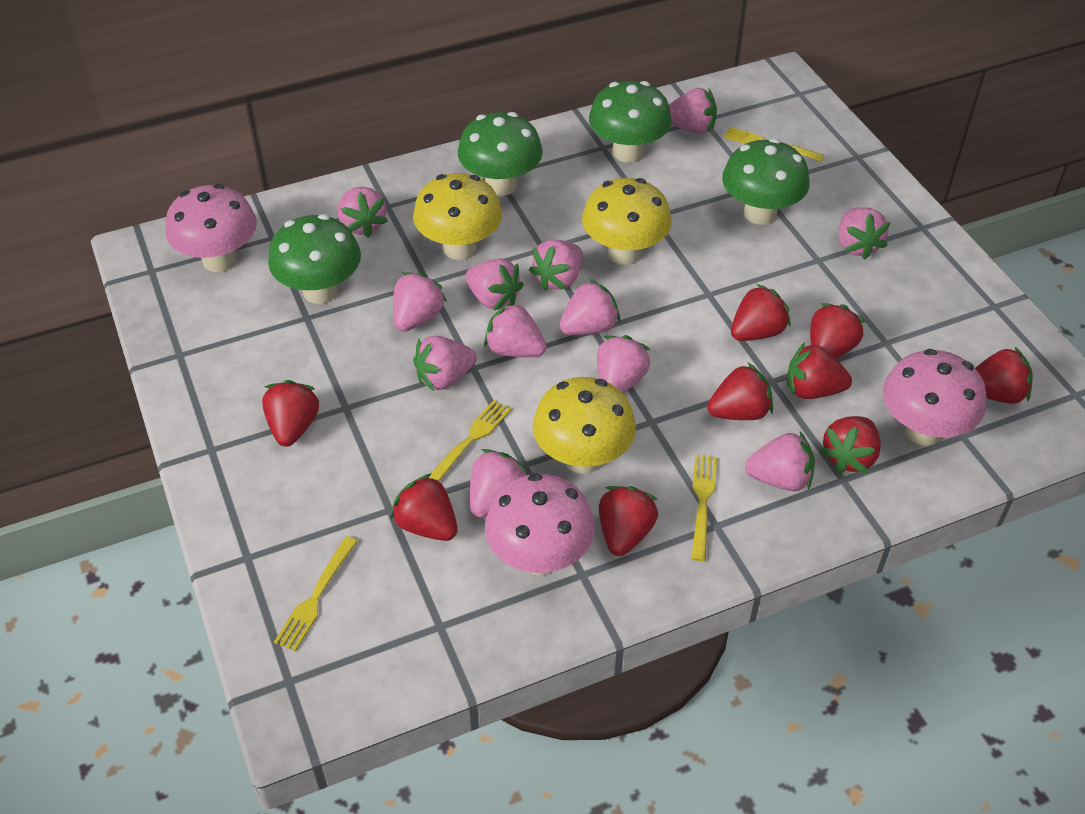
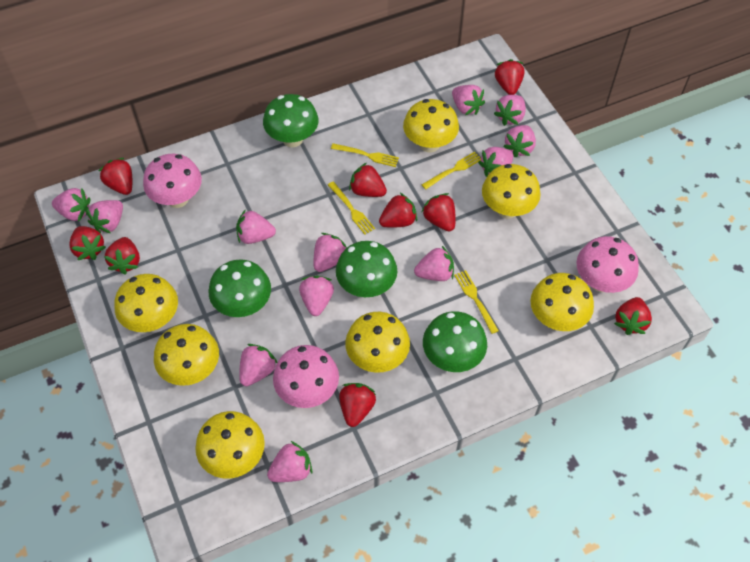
yellow mushroom: [413,173,502,260] [533,377,636,474] [582,178,672,265] = 3 -> [114,274,178,332] [154,324,219,386] [195,411,265,479] [345,312,410,373] [403,99,459,152] [482,164,541,219] [530,273,594,331] = 7

